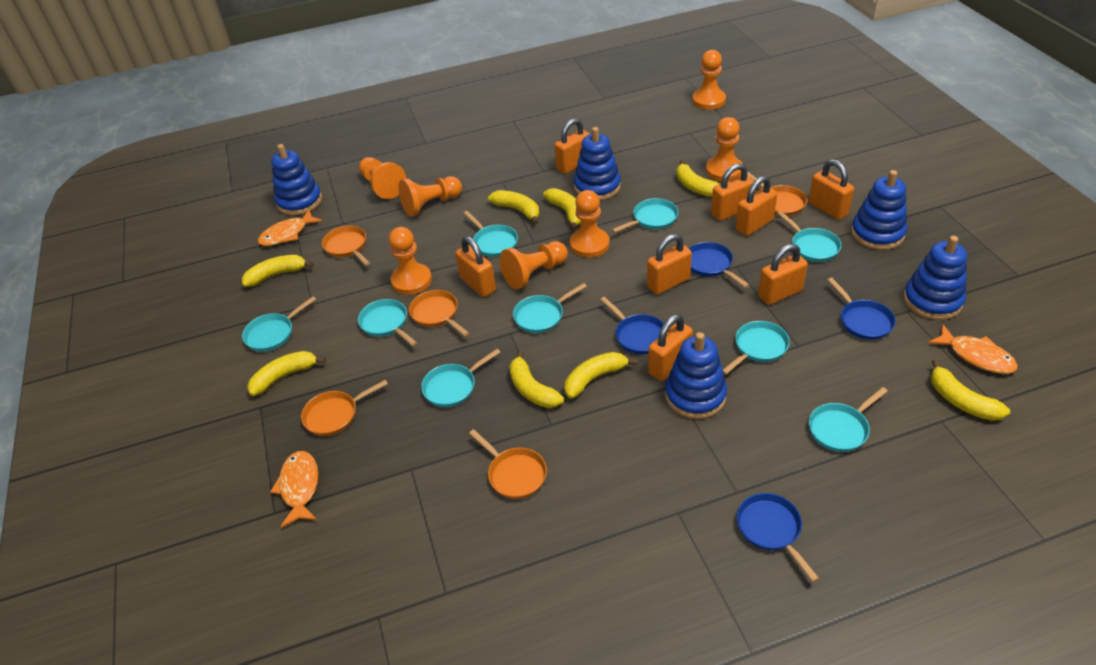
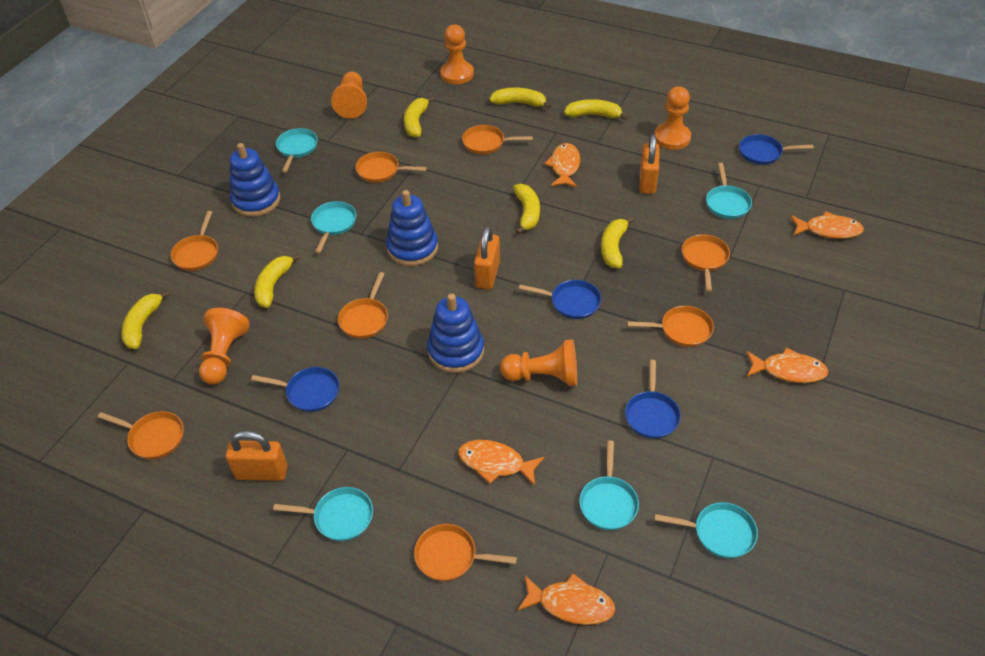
blue stacking toy: [271,144,322,215] [574,127,621,200] [665,332,727,419] [851,170,907,250] [903,236,967,320] = 5 -> [230,143,281,217] [386,190,438,266] [427,294,484,373] = 3
orange fish: [258,209,322,246] [270,451,318,528] [928,324,1018,374] = 3 -> [458,440,544,486] [517,573,615,625] [544,143,580,187] [746,348,828,383] [791,211,864,239] = 5
orange padlock: [455,236,496,297] [555,118,590,174] [647,234,692,294] [648,314,693,381] [711,163,754,221] [736,176,777,236] [758,244,808,305] [809,159,854,220] = 8 -> [226,431,287,481] [474,226,500,289] [639,134,660,194] = 3
orange pan: [301,380,388,436] [322,226,370,266] [409,290,469,336] [469,429,547,499] [747,172,807,216] = 5 -> [97,411,184,459] [171,211,218,271] [338,272,388,339] [355,152,427,183] [414,524,517,581] [462,125,533,154] [627,306,714,347] [682,235,730,292] = 8
orange pawn: [359,157,406,199] [389,227,432,295] [398,176,462,217] [499,241,568,290] [570,190,609,258] [692,50,726,110] [706,117,743,181] = 7 -> [199,308,250,385] [331,72,367,119] [440,25,474,84] [500,340,577,386] [654,86,691,150] = 5
turquoise pan: [242,296,316,352] [358,299,417,346] [421,349,500,407] [463,211,518,257] [513,283,587,333] [612,198,678,233] [723,321,790,375] [777,211,842,262] [809,387,888,452] = 9 -> [273,487,373,541] [276,128,318,173] [311,201,356,254] [579,440,639,530] [654,502,758,559] [706,163,752,219] = 6
yellow banana: [242,255,313,287] [247,351,326,396] [488,190,539,224] [509,350,564,408] [543,188,581,231] [564,352,637,399] [676,160,720,197] [931,359,1010,421] = 8 -> [121,290,170,349] [254,254,301,308] [404,96,434,138] [489,88,551,109] [513,184,540,234] [564,99,628,120] [601,216,634,268] = 7

